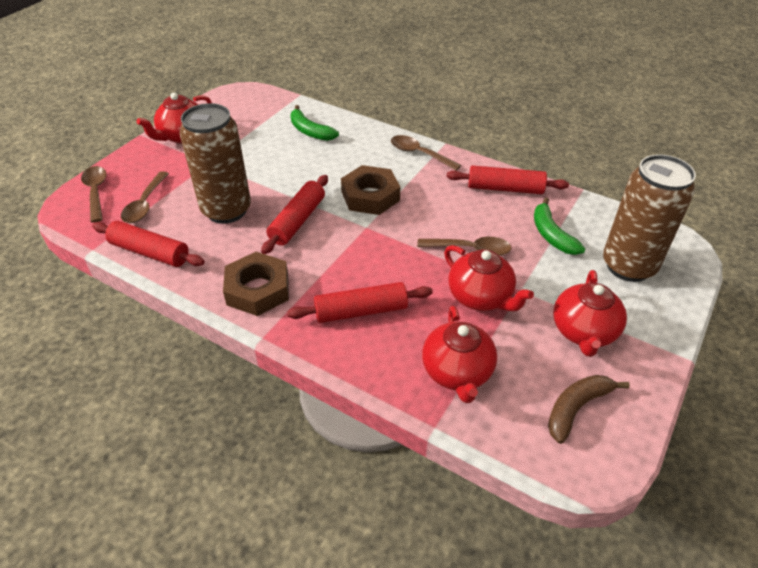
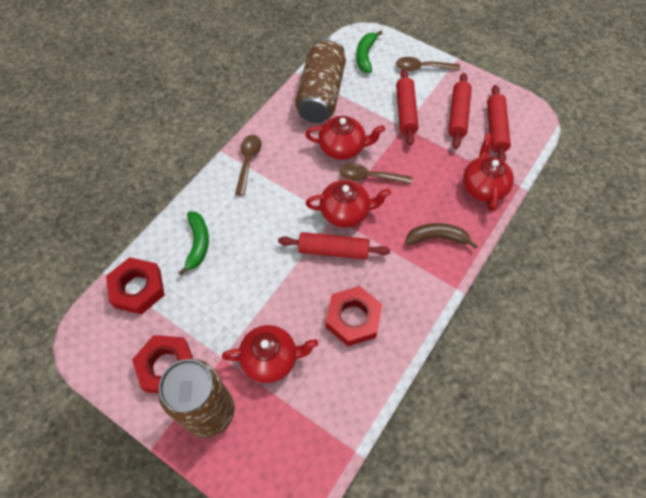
brown nut: [223,252,289,316] [341,165,400,215] = 2 -> none = 0
brown spoon: [81,166,106,223] [121,171,169,223] [391,135,461,171] [417,237,511,256] = 4 -> [235,135,262,196] [340,163,412,184] [396,57,460,71] = 3
red nut: none = 0 -> [106,257,165,315] [132,335,193,393] [326,286,382,346] = 3

